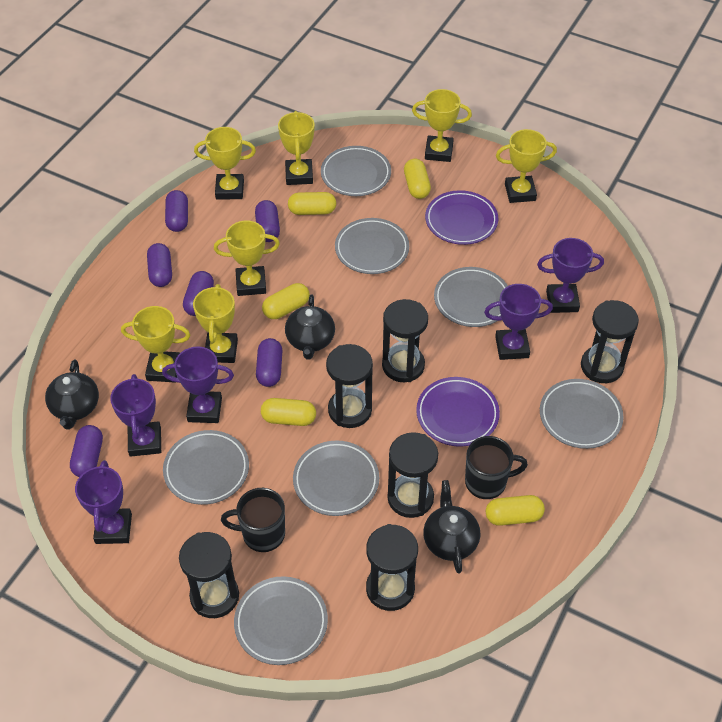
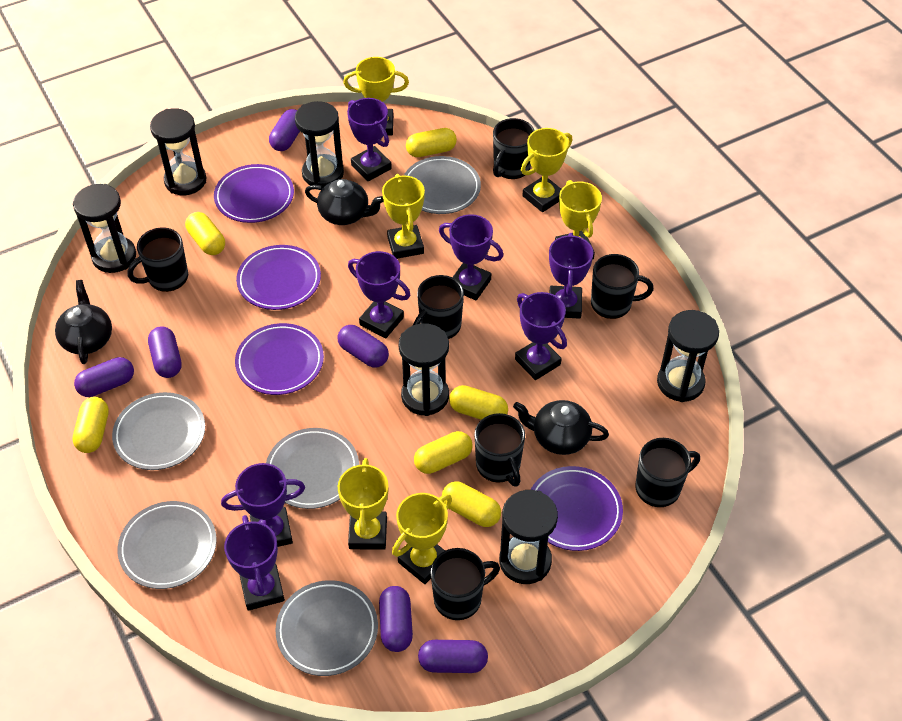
black mug: [221,488,285,552] [465,436,528,499] = 2 -> [127,227,188,292] [413,275,464,339] [430,548,500,620] [474,413,525,487] [493,118,535,179] [591,254,654,319] [635,438,700,507] = 7
grey plate: [163,430,249,505] [234,576,328,665] [293,440,379,516] [321,146,391,196] [335,218,409,274] [434,267,508,327] [540,379,624,449] = 7 -> [112,392,205,470] [117,501,217,589] [266,428,359,509] [275,580,378,676] [404,156,481,214] = 5
purple plate: [416,377,500,447] [425,190,498,245] = 2 -> [214,164,294,223] [235,323,324,395] [236,245,321,310] [531,466,623,551] = 4
purple trophy: [75,460,132,544] [110,374,161,457] [162,346,234,423] [484,284,553,360] [537,238,604,313] = 5 -> [221,463,305,547] [224,515,285,611] [347,98,392,181] [348,251,410,338] [439,214,504,301] [515,292,567,380] [549,233,593,319] = 7
yellow capsule: [261,398,316,426] [262,283,310,319] [288,192,336,215] [404,159,431,199] [486,495,545,526] = 5 -> [72,397,109,453] [185,212,225,255] [406,128,457,157] [414,431,473,474] [442,481,501,527] [449,385,508,420] = 6
yellow trophy: [121,306,190,383] [193,284,238,363] [194,127,256,199] [214,221,280,296] [278,111,315,185] [412,89,472,162] [496,129,557,203] = 7 -> [338,458,388,550] [343,57,409,135] [382,174,425,259] [392,493,452,584] [521,128,573,212] [555,180,602,259] = 6

